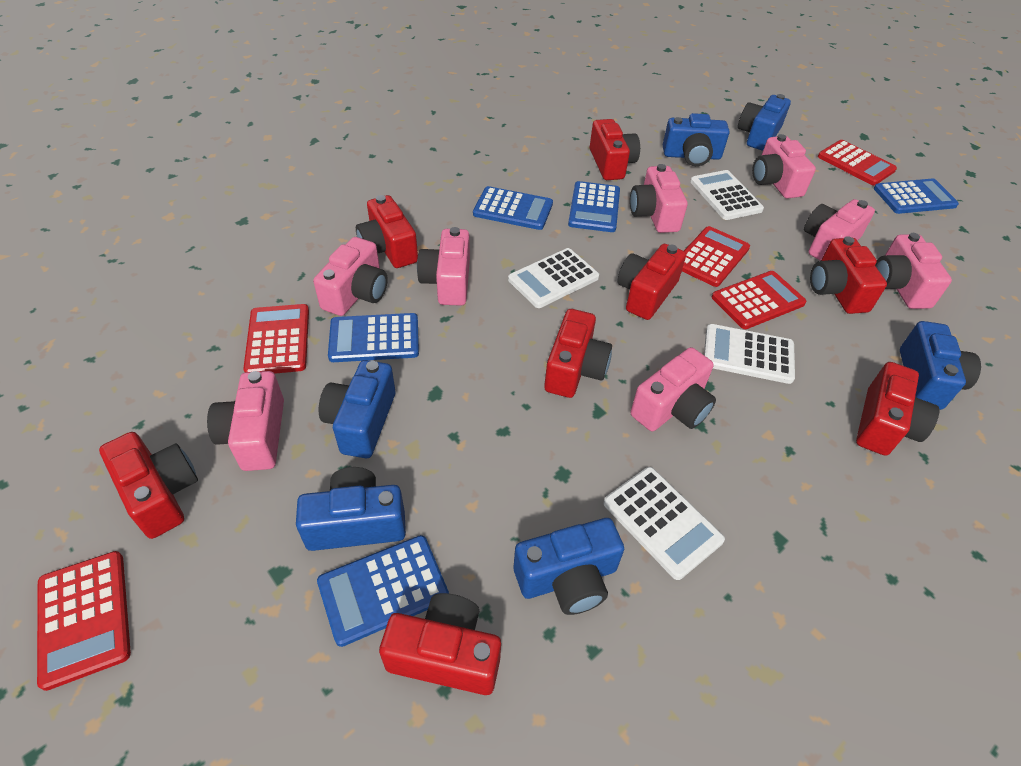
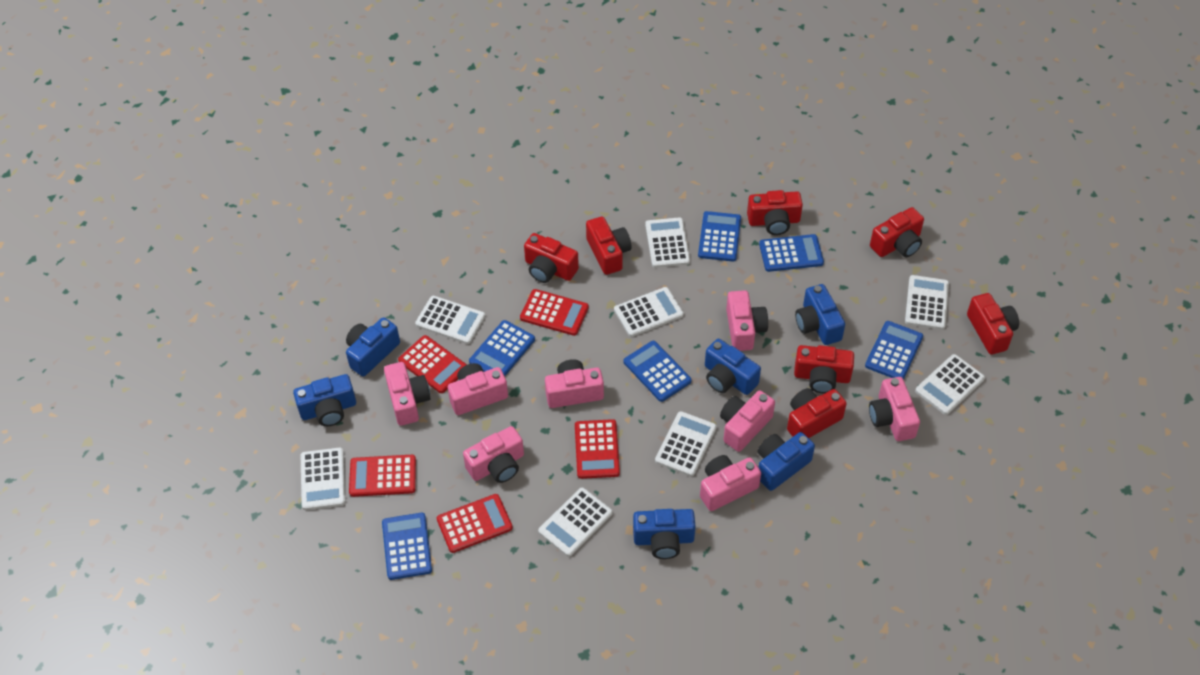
blue calculator: [317,535,449,647] [328,313,419,362] [473,186,553,230] [568,181,620,232] [874,178,959,214] = 5 -> [382,513,432,580] [469,320,535,376] [624,341,692,402] [698,211,741,262] [759,234,824,272] [865,321,923,380] = 6
red camera: [99,432,198,539] [356,195,418,268] [379,593,501,695] [544,309,612,398] [590,119,640,180] [618,244,686,320] [810,236,887,314] [856,362,939,456] = 8 -> [524,233,579,283] [586,216,631,275] [747,190,803,235] [787,388,847,438] [794,345,854,393] [870,207,924,257] [967,293,1019,355] = 7
white calculator: [508,248,599,308] [603,467,725,580] [690,170,764,220] [704,324,795,384] = 4 -> [301,448,346,510] [415,296,485,344] [538,488,613,557] [614,287,684,337] [645,217,690,268] [655,411,717,477] [905,275,949,330] [915,354,985,415] = 8

